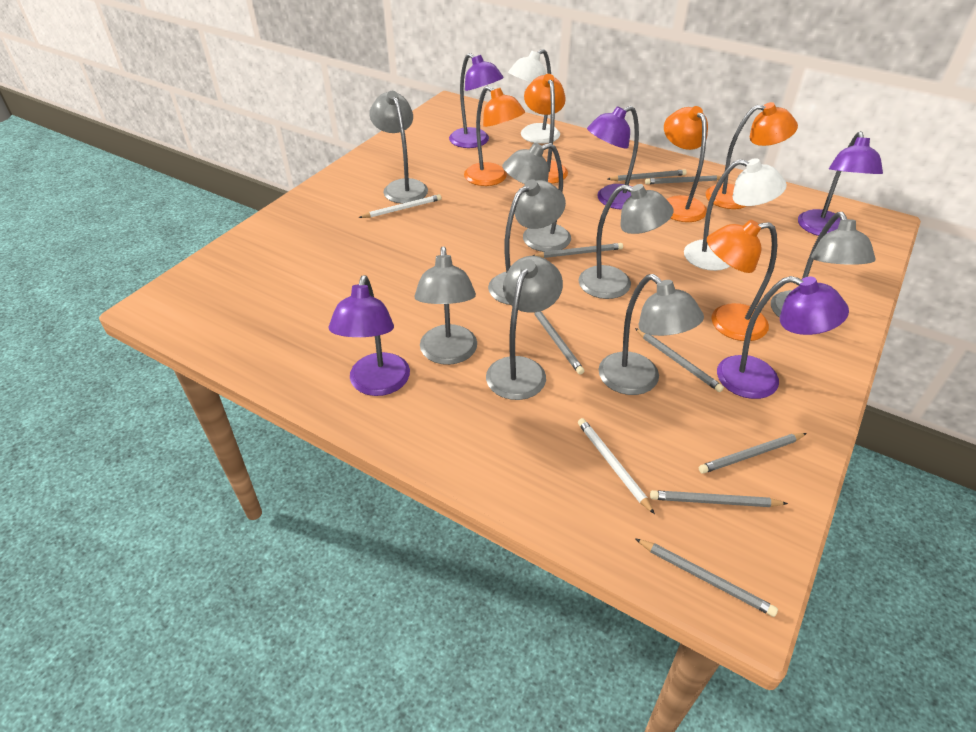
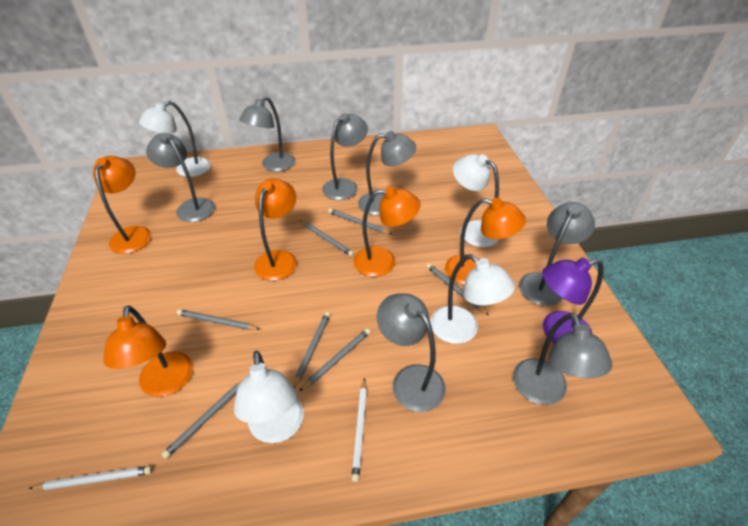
grey lamp: [369,91,428,204] [414,246,477,365] [486,256,563,400] [488,179,566,305] [502,143,571,252] [579,184,674,299] [598,274,704,395] [771,212,875,318] = 8 -> [146,133,215,222] [239,96,295,172] [322,113,368,200] [358,131,416,215] [377,293,446,412] [513,313,612,405] [519,202,595,306] = 7
grey pencil: [532,243,623,258] [534,311,584,374] [607,169,687,181] [635,328,724,392] [635,538,778,617] [645,175,721,184] [650,490,788,507] [699,433,807,474] = 8 -> [162,381,241,459] [177,309,260,330] [293,312,330,388] [299,220,354,256] [300,328,370,391] [328,208,392,234] [427,264,489,315] = 7
purple lamp: [329,275,410,396] [449,53,504,148] [587,106,639,210] [717,276,849,399] [798,131,883,236] = 5 -> [542,257,604,344] = 1
white lamp: [508,49,560,144] [684,158,787,271] = 2 -> [139,101,211,177] [234,351,304,443] [430,254,515,344] [453,154,499,247] = 4

